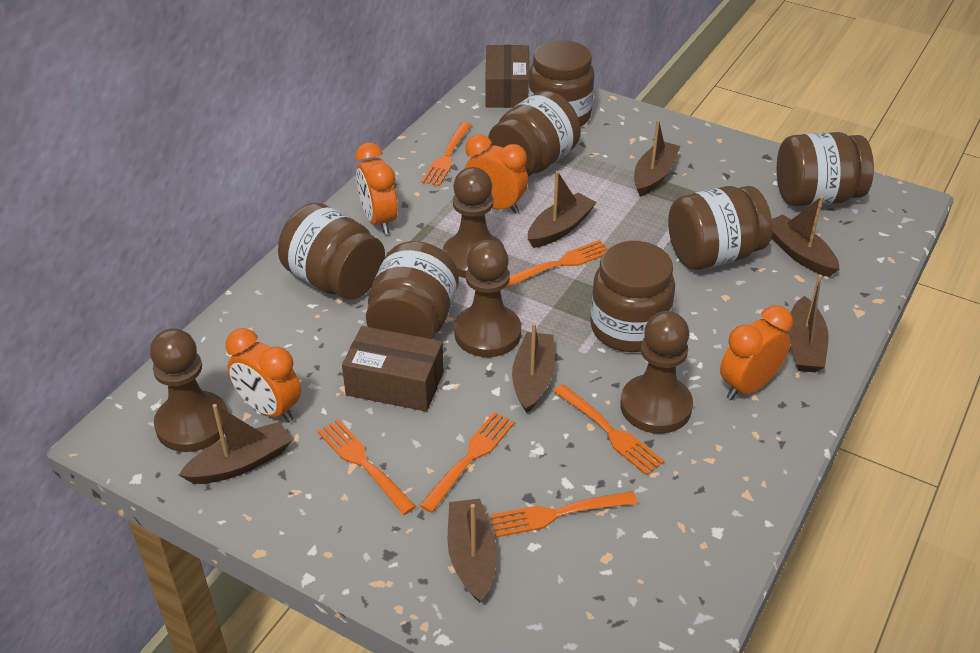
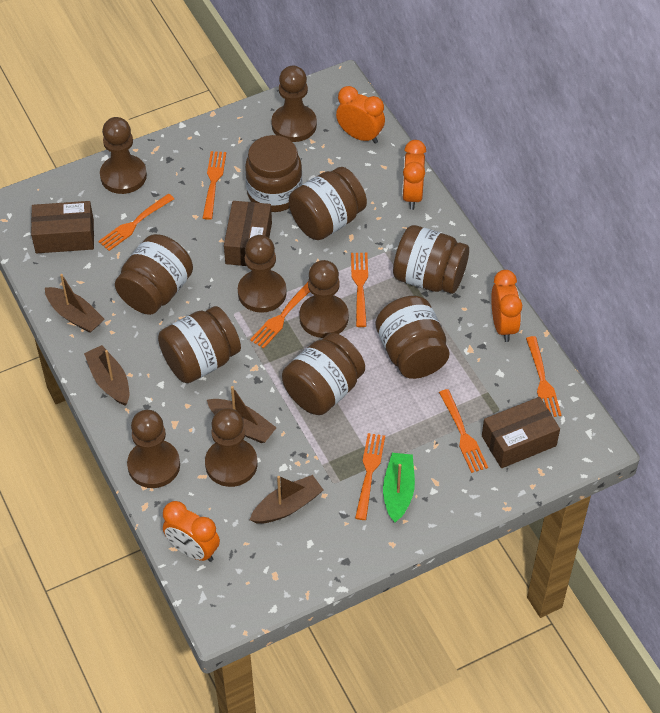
brown boat: [179,404,292,484] [448,499,497,603] [512,323,555,413] [528,171,597,248] [634,120,680,197] [771,196,840,277] [788,275,829,372] = 7 -> [45,274,105,333] [84,345,129,405] [207,386,277,443] [250,475,323,524] = 4
brown box: [342,326,444,412] [485,45,530,108] = 2 -> [31,201,94,253] [224,201,272,266] [482,397,560,468] = 3
brown pawn: [150,328,228,452] [443,167,504,278] [454,240,521,357] [620,311,693,434] = 4 -> [100,117,147,194] [127,410,180,488] [205,408,257,487] [238,235,287,313] [271,66,317,142] [299,260,349,338] = 6
green boat: none = 0 -> [383,453,415,522] = 1
orange fork: [318,419,416,515] [419,412,515,513] [421,122,472,186] [490,491,637,538] [506,240,608,288] [553,384,664,475] = 6 -> [98,194,174,251] [203,151,226,220] [250,282,310,349] [351,253,368,327] [355,433,385,520] [439,389,488,473] [526,336,561,417] = 7

